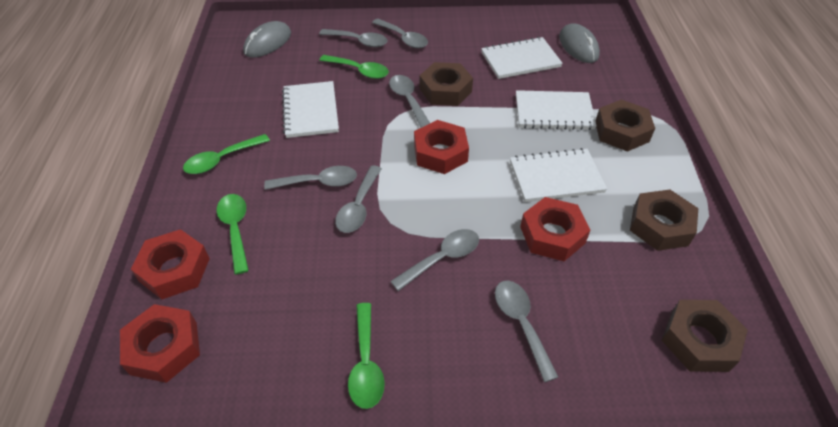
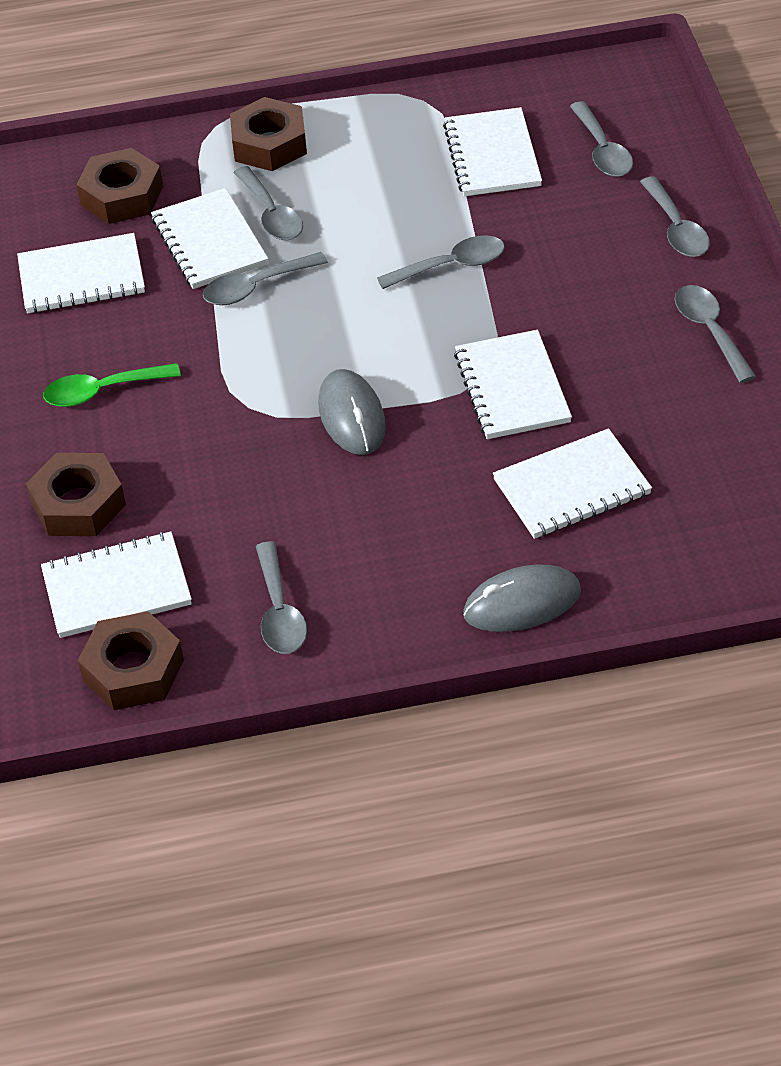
green spoon: [183,134,270,174] [217,194,249,274] [319,55,389,79] [348,303,385,409] = 4 -> [43,363,181,407] = 1
red nut: [120,304,200,383] [131,229,210,299] [414,120,469,174] [520,197,590,261] = 4 -> none = 0
white notebook: [282,81,339,138] [481,37,563,79] [510,148,607,202] [516,90,597,130] = 4 -> [17,233,145,313] [41,532,192,638] [151,188,268,289] [443,107,542,196] [454,330,572,439] [493,428,652,539] = 6

